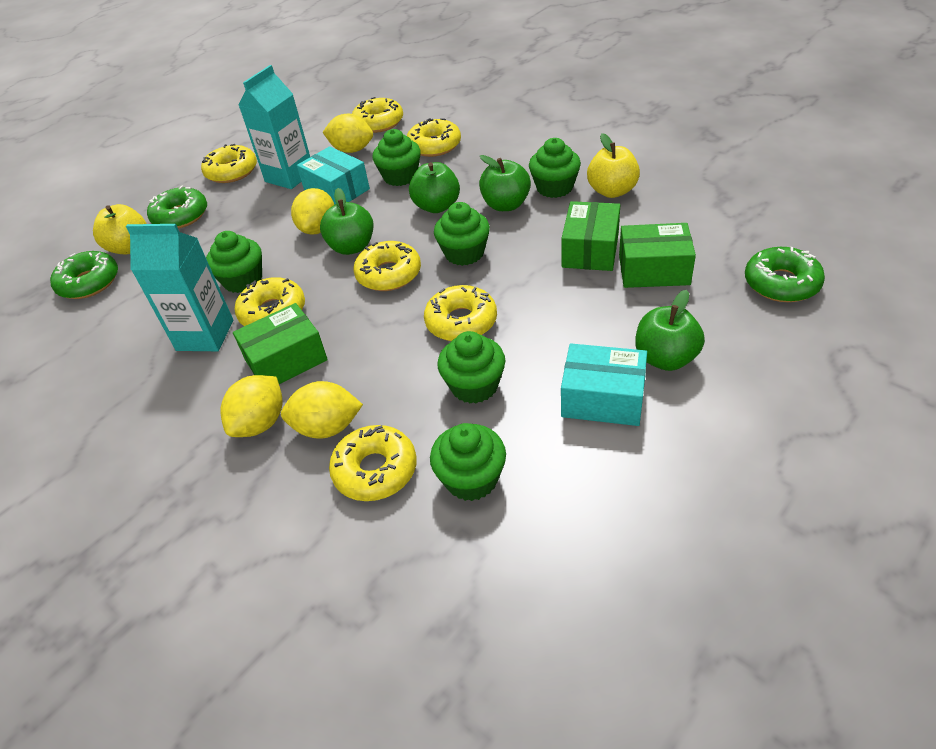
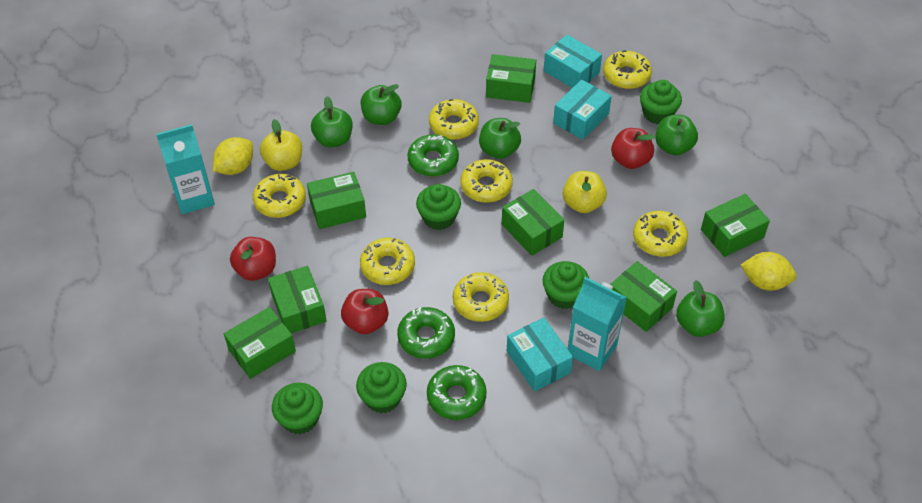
green apple: [320,188,374,255] [409,162,460,213] [479,155,531,211] [635,290,705,371] = 4 -> [311,96,353,147] [361,84,402,125] [479,118,521,159] [655,115,698,155] [676,280,724,337] = 5
green box: [233,303,328,384] [561,201,620,271] [619,223,696,288] = 3 -> [224,307,296,379] [268,266,327,333] [307,172,366,229] [486,54,536,103] [502,189,564,256] [610,261,677,332] [701,194,770,257] = 7
green cupcake: [206,231,262,293] [372,129,421,186] [430,423,506,501] [434,202,490,266] [437,331,505,403] [529,138,581,198] = 6 -> [272,383,323,435] [356,362,407,413] [416,184,461,230] [543,261,589,309] [640,80,682,124] = 5
red apple: none = 0 -> [230,237,276,281] [341,289,388,334] [611,128,655,169] = 3
turquoise box: [297,146,370,205] [561,344,647,426] = 2 -> [507,318,573,391] [544,35,602,88] [553,79,612,140] = 3
yellow lemon: [220,375,283,437] [281,381,363,439] [291,188,334,235] [323,114,373,153] = 4 -> [213,137,253,175] [741,252,797,291] = 2

